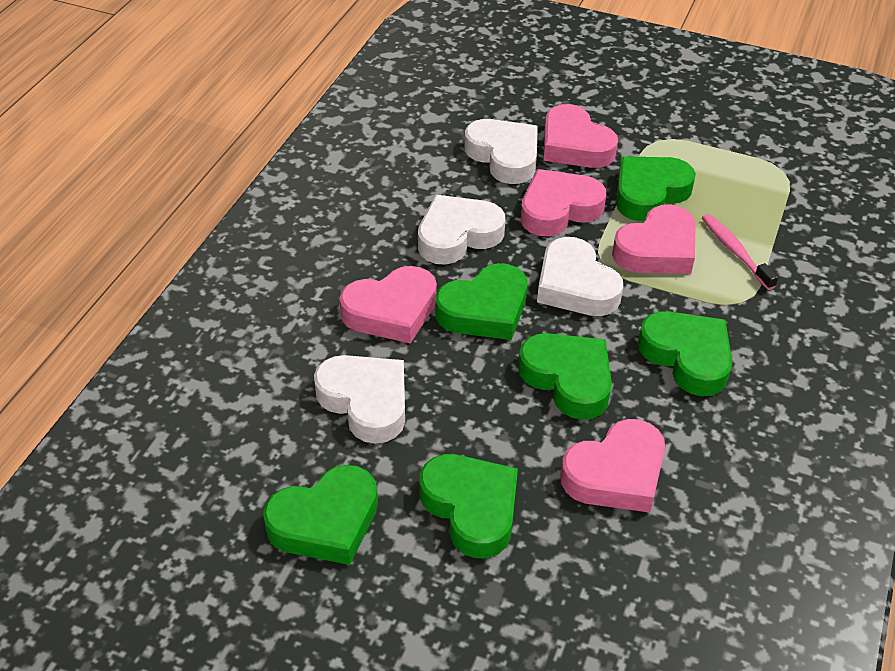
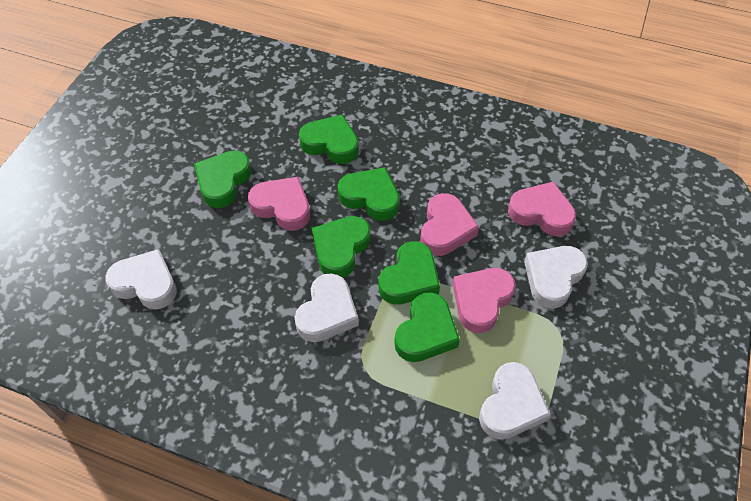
pink heart: [340,266,437,344] [521,169,606,236] [544,104,618,168] [560,419,665,513] [612,204,696,274] = 5 -> [248,177,310,231] [421,193,479,256] [453,268,516,333] [508,182,576,236] = 4
pink toothbrush: [702,214,778,290] = 1 -> none = 0

